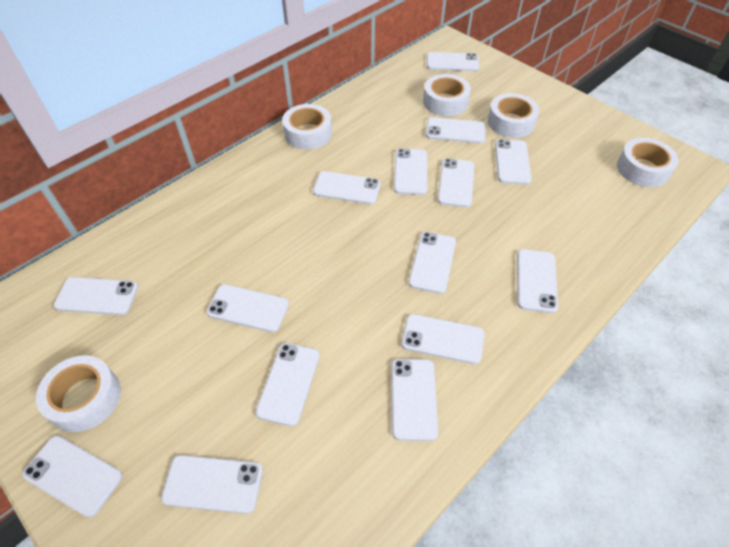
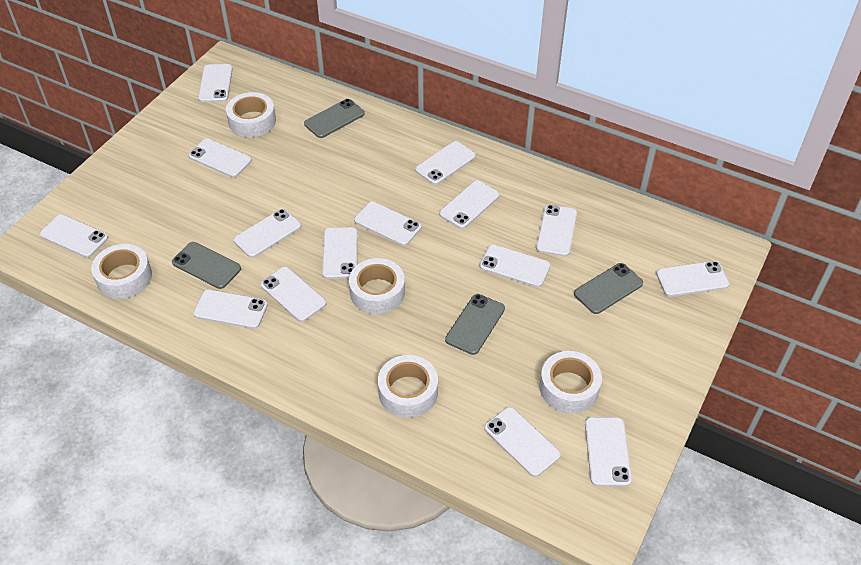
grey phone: none = 0 -> [172,242,241,289] [304,99,365,138] [445,294,505,355] [574,263,643,314] = 4

